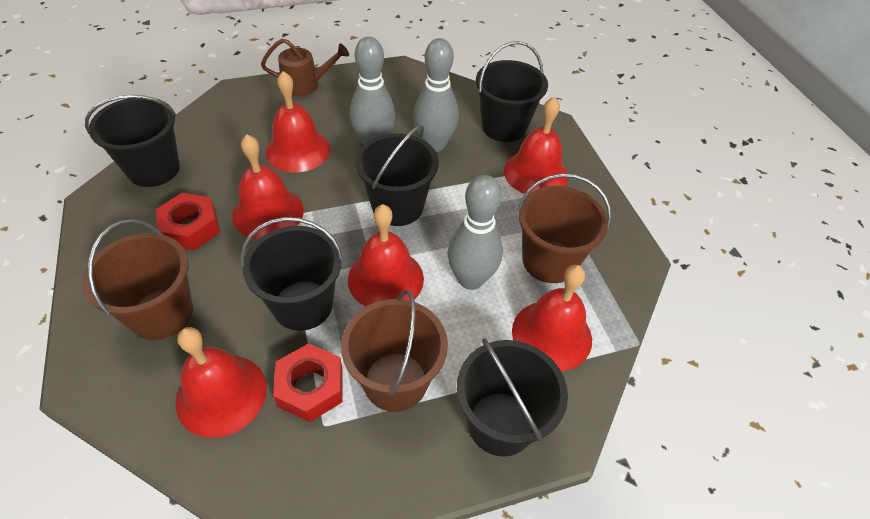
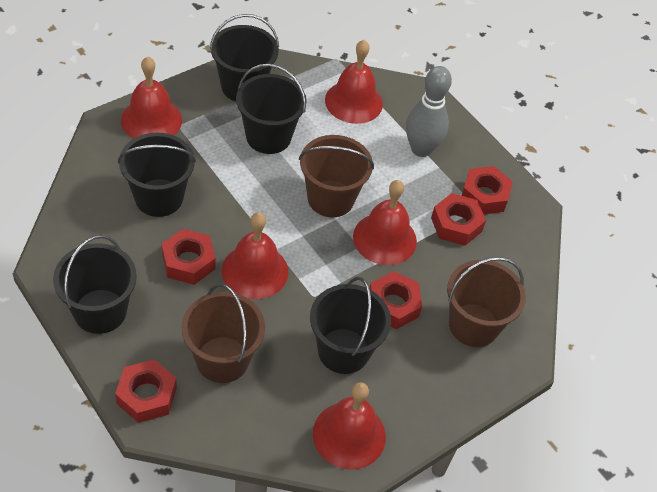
brown watering can: [261,39,349,96] = 1 -> none = 0
grey bowling pin: [350,36,395,145] [414,38,459,152] [447,175,503,290] = 3 -> [406,66,452,157] = 1
red bell: [176,327,267,438] [232,134,304,239] [265,71,330,172] [348,204,424,307] [504,96,568,194] [512,265,592,371] = 6 -> [121,56,182,139] [222,212,288,299] [313,382,386,470] [325,40,383,124] [353,180,417,265] = 5
red nut: [156,193,220,250] [273,343,343,422] = 2 -> [115,359,177,423] [162,229,216,285] [370,271,422,329] [431,193,486,246] [461,166,513,214] = 5

